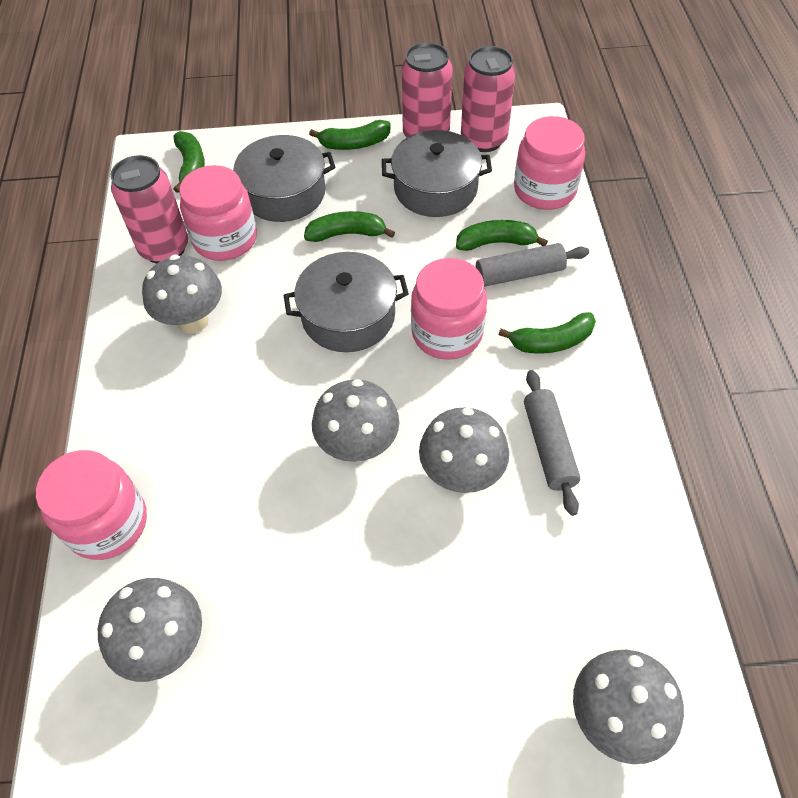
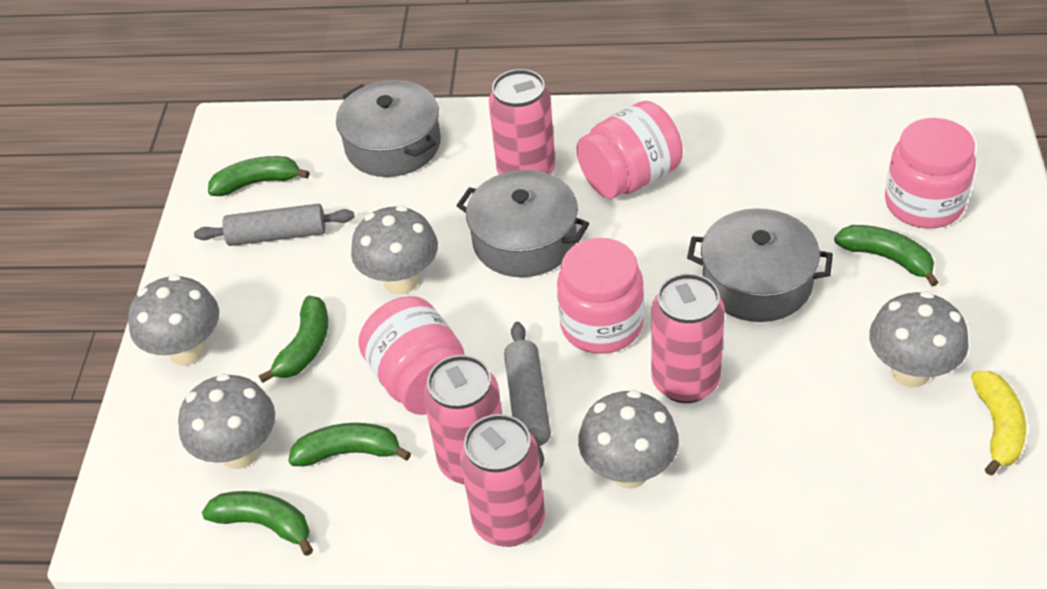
pink can: [110,155,188,264] [402,42,453,138] [461,46,516,152] = 3 -> [424,355,502,485] [460,414,545,547] [489,69,555,175] [651,273,725,403] = 4
yellow banana: none = 0 -> [971,371,1026,476] = 1

